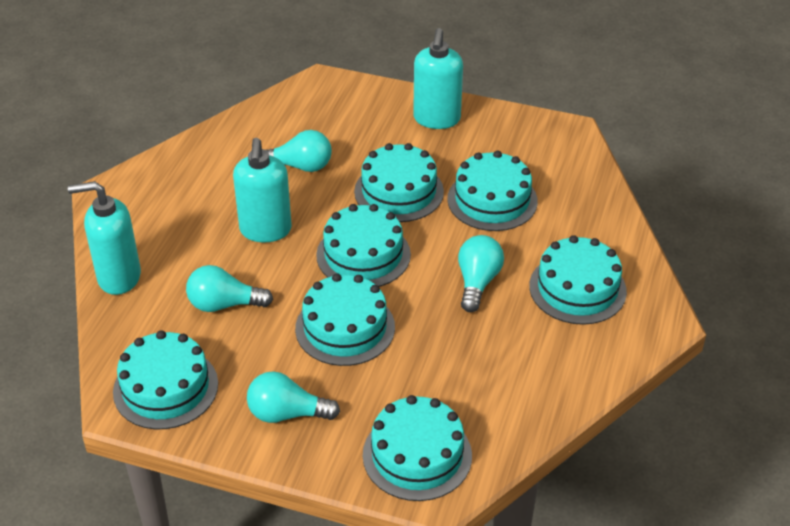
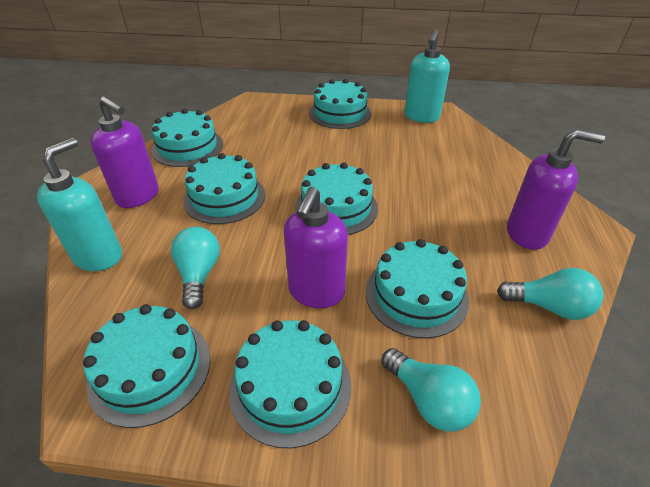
purple soap dispenser: none = 0 -> [91,96,159,208] [284,187,348,308] [507,129,605,250] = 3
turquoise light bulb: [186,265,273,312] [247,371,340,423] [266,130,332,172] [458,235,504,312] = 4 -> [171,227,220,309] [382,348,481,431] [497,268,603,320] = 3
turquoise soap dispenser: [68,181,141,295] [233,138,292,243] [413,28,463,129] = 3 -> [37,138,122,271] [404,30,450,123] = 2

